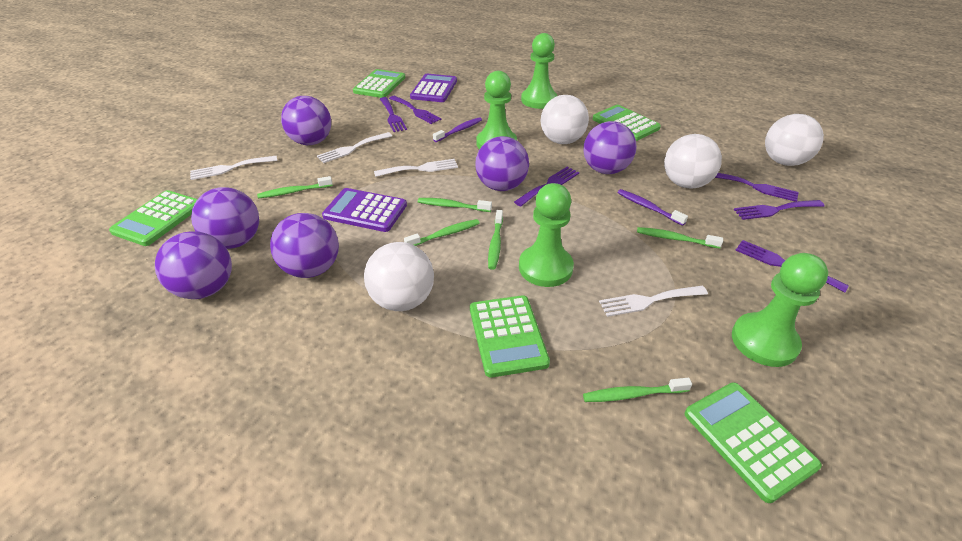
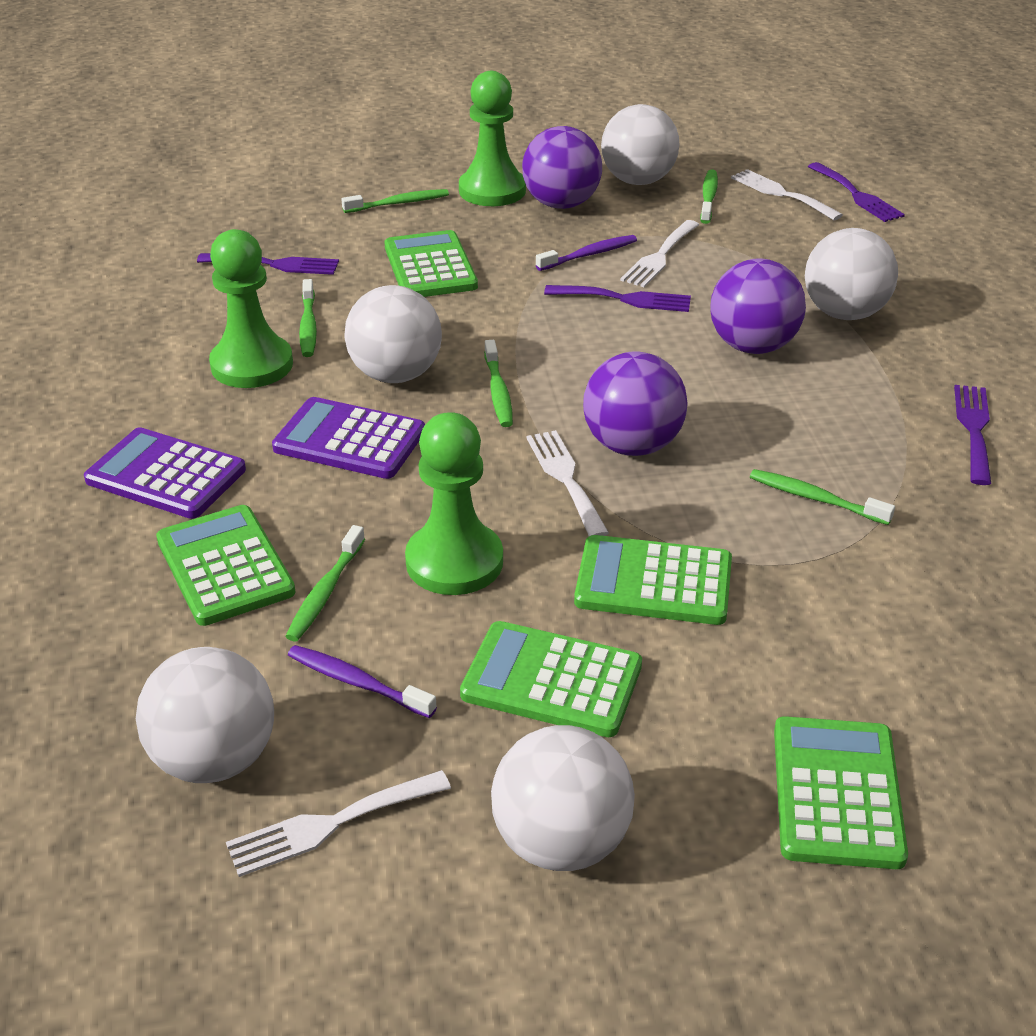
green pawn: [477,71,517,149] [519,183,574,287] [521,33,557,109] [732,253,828,367] = 4 -> [209,229,293,388] [405,412,503,595] [459,71,526,206] = 3
purple ball: [155,232,232,299] [191,187,259,249] [270,213,339,278] [281,96,331,145] [475,136,529,191] [584,121,637,174] = 6 -> [522,126,602,209] [583,351,688,456] [710,258,806,354] = 3
purple fork: [380,97,407,132] [389,96,441,124] [514,167,579,207] [715,173,799,202] [733,200,825,220] [735,240,849,292] = 6 -> [197,253,339,275] [544,285,691,312] [808,162,905,222] [954,385,991,485] = 4
white ball: [364,242,434,311] [541,95,589,144] [664,134,722,188] [765,114,824,166] = 4 -> [136,647,274,783] [344,285,442,383] [491,725,635,871] [601,104,680,185] [805,228,898,320] = 5

